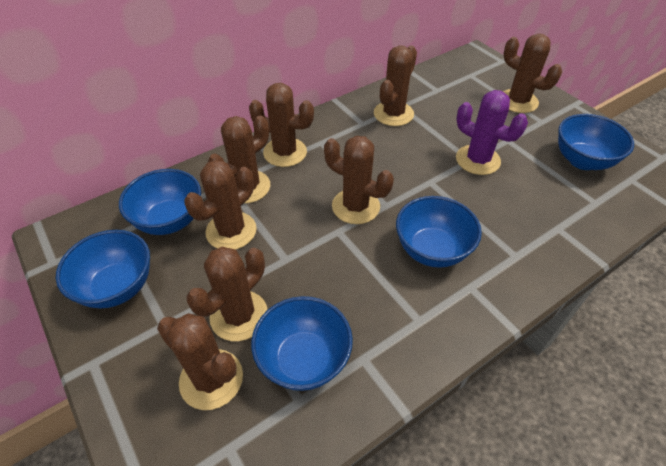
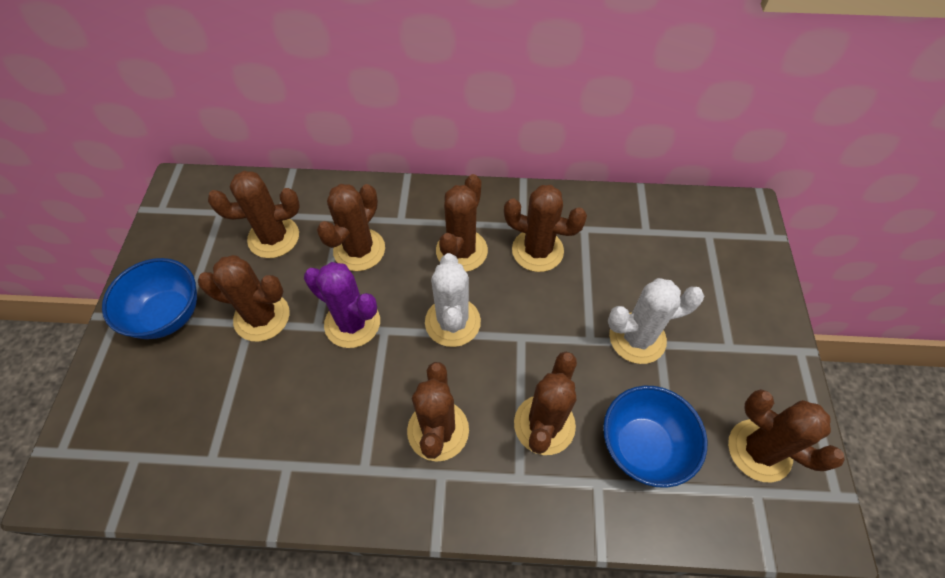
blue bowl: [56,230,150,308] [119,169,201,235] [251,296,353,391] [396,196,482,268] [558,114,634,170] = 5 -> [102,258,197,339] [603,386,708,488] = 2
white cactus: none = 0 -> [425,253,481,347] [608,278,704,364] = 2

